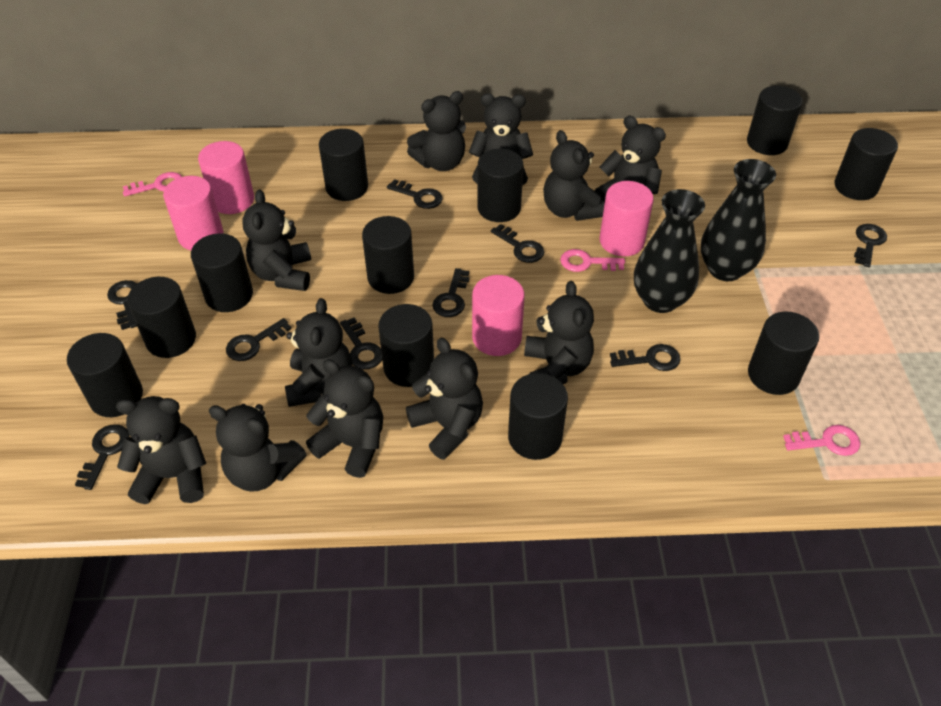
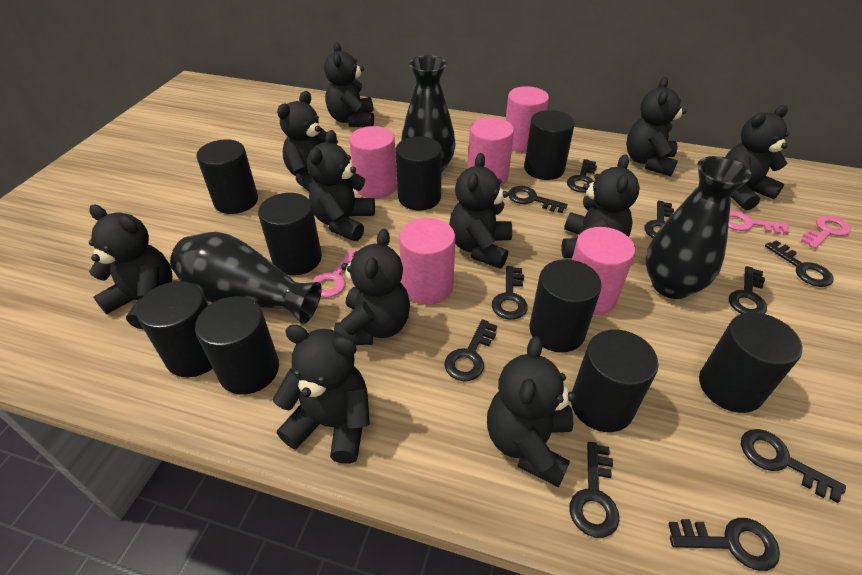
black cylinder: [67,333,143,417] [127,277,196,358] [191,233,253,312] [319,129,368,201] [362,216,414,294] [378,304,434,387] [477,149,523,222] [508,373,568,460] [747,86,803,155] [748,312,819,395] [835,128,898,200] = 11 -> [137,281,213,377] [195,296,279,395] [196,139,258,214] [258,193,322,276] [396,136,442,210] [524,110,575,180] [529,259,602,352] [571,329,659,432] [699,312,802,413] = 9
black key: [75,425,130,490] [107,280,137,330] [226,318,292,361] [340,318,382,369] [387,179,443,209] [432,268,470,317] [491,224,544,263] [610,344,680,371] [854,224,887,267] = 9 -> [445,319,497,381] [492,266,528,320] [508,186,568,213] [567,159,597,193] [570,442,619,538] [644,201,674,238] [668,518,780,571] [729,266,767,314] [741,429,846,503] [765,240,833,287] = 10
black vase: [634,189,705,313] [701,159,776,281] = 2 -> [170,232,322,324] [401,55,455,173] [646,156,751,299] = 3
pink cylinder: [163,176,223,250] [198,141,254,214] [472,275,525,356] [599,181,654,256] = 4 -> [349,126,397,199] [399,218,455,305] [468,117,514,186] [506,86,549,152] [572,227,635,315] = 5

